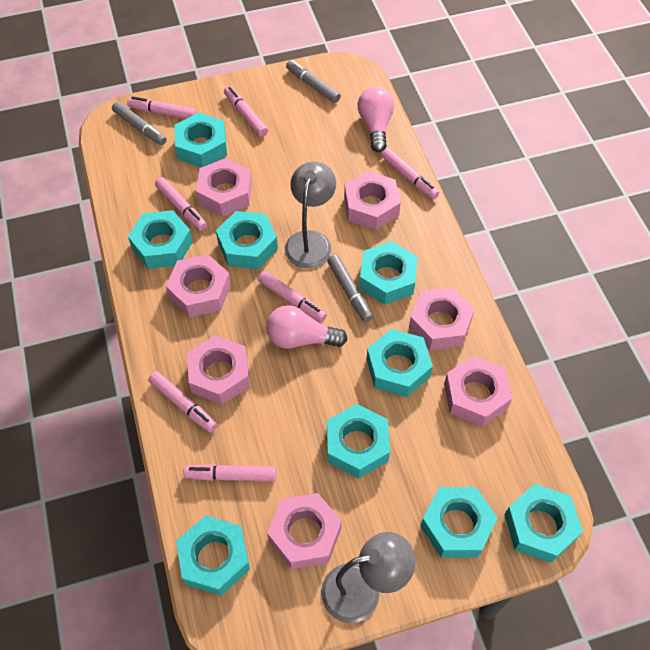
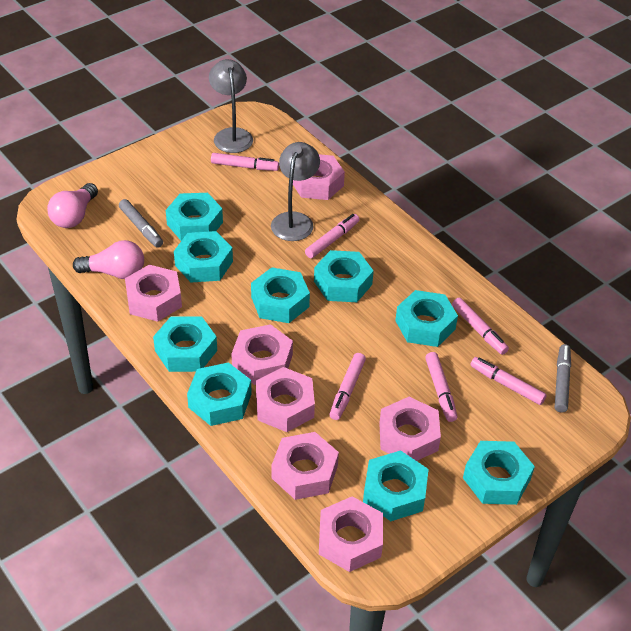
grey marker: [112,102,167,145] [286,60,341,103] [327,254,373,322] = 3 -> [119,199,163,248] [555,344,571,412] = 2
pink marker: [127,96,197,119] [148,371,217,433] [155,177,207,231] [183,464,276,481] [224,86,268,137] [258,271,327,322] [381,148,439,199] = 7 -> [211,153,279,171] [305,214,359,258] [329,353,366,420] [425,352,457,422] [452,298,509,355] [470,357,547,405] = 6

